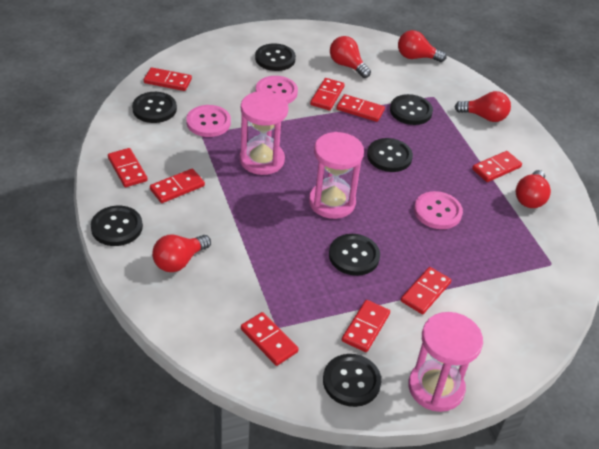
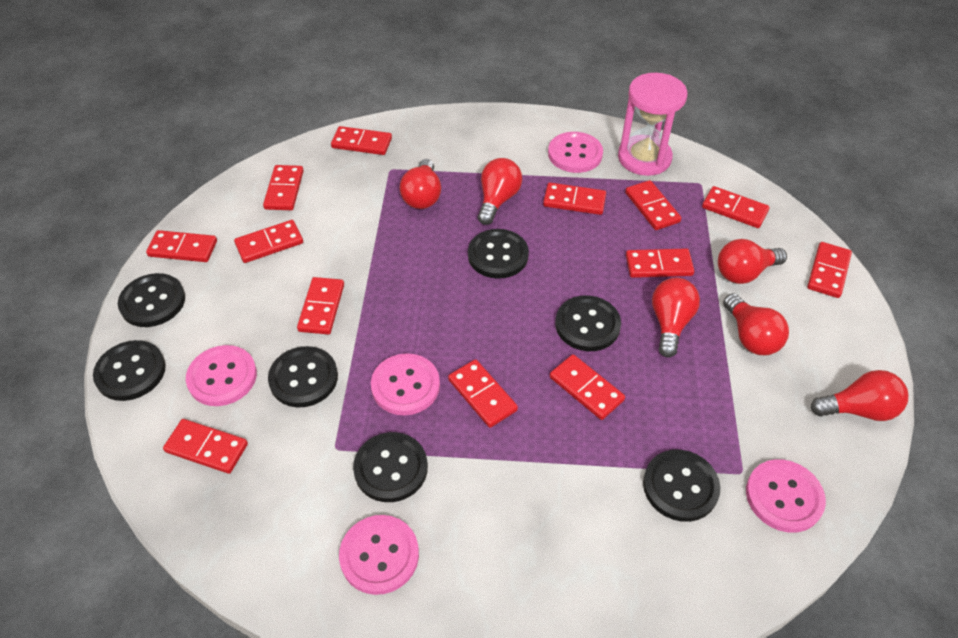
pink button: [186,105,231,137] [256,76,298,104] [414,191,463,229] = 3 -> [186,345,257,406] [339,515,419,595] [371,353,440,415] [548,132,603,173] [746,459,826,533] = 5
pink hourglass: [240,91,288,175] [309,132,364,219] [408,312,483,412] = 3 -> [618,73,687,176] = 1
red domino: [108,148,148,187] [144,67,192,91] [150,169,205,203] [241,312,299,366] [310,78,345,110] [336,94,385,122] [342,300,390,352] [401,267,451,314] [472,151,522,182] = 9 -> [146,230,217,262] [163,419,248,474] [234,220,303,263] [263,165,304,210] [297,277,344,334] [331,126,392,155] [448,359,518,428] [543,183,606,215] [550,354,625,420] [625,180,681,230] [626,248,694,278] [702,186,770,228] [807,242,852,298] = 13
red light bulb: [152,234,211,272] [330,36,371,78] [398,30,446,62] [455,91,511,122] [516,170,551,208] = 5 -> [400,159,441,209] [478,158,522,225] [652,278,700,357] [718,239,787,284] [723,293,789,355] [811,370,908,421] = 6

